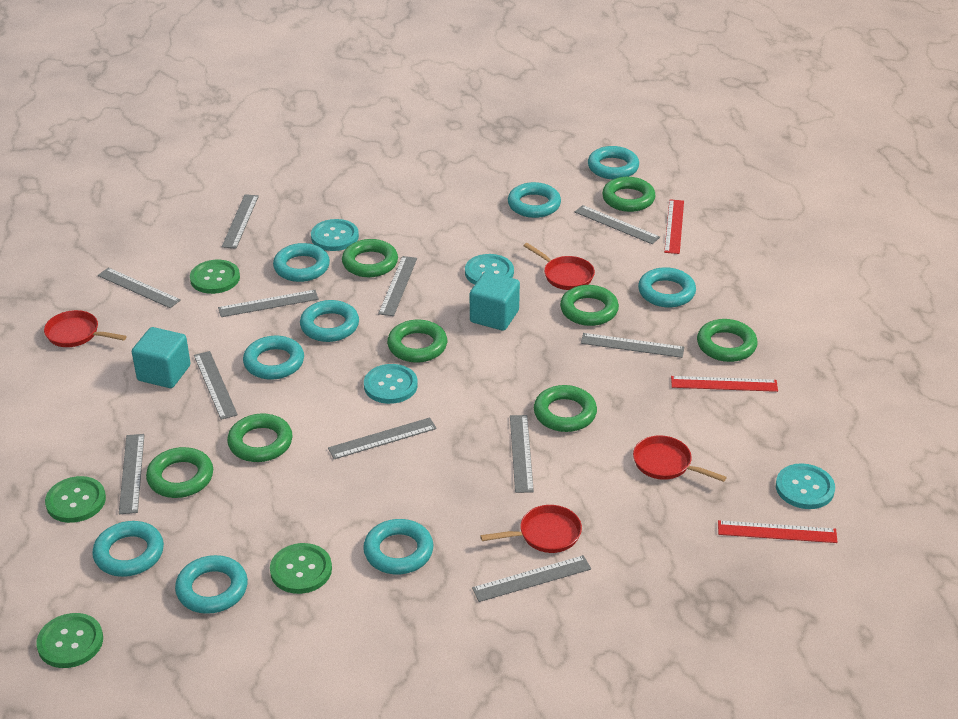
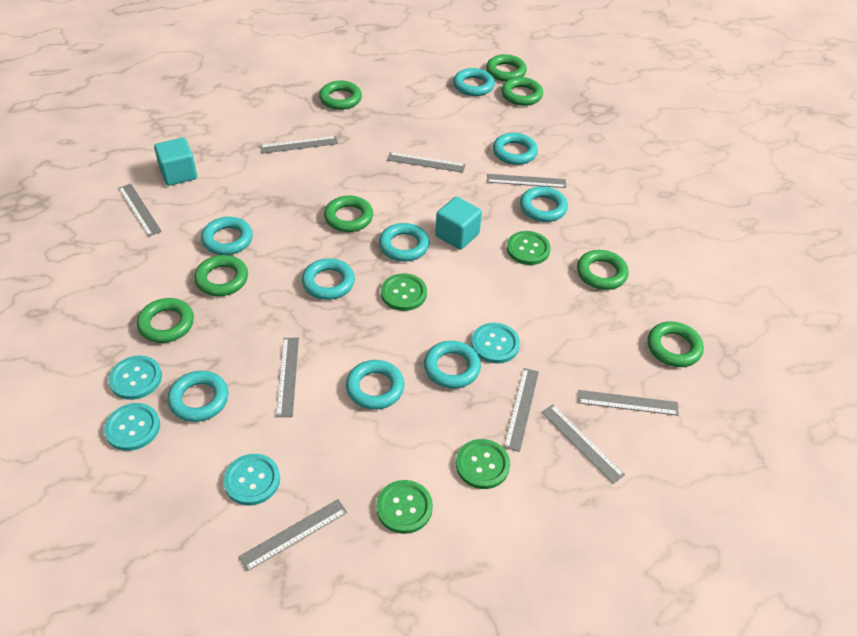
grey ruler: [98,267,181,308] [119,434,144,514] [194,351,238,420] [218,290,319,317] [222,194,259,249] [328,417,437,459] [378,256,417,316] [472,555,591,602] [510,415,534,493] [575,205,660,244] [581,333,684,358] = 11 -> [118,183,162,237] [239,499,347,572] [260,136,338,154] [276,338,299,417] [387,152,466,173] [487,174,566,188] [504,368,539,452] [541,404,625,484] [578,390,679,416] = 9
red pan: [44,310,127,347] [480,505,582,553] [524,243,595,290] [633,435,727,482] = 4 -> none = 0
red ruler: [664,199,684,254] [671,376,778,392] [718,520,838,543] = 3 -> none = 0

